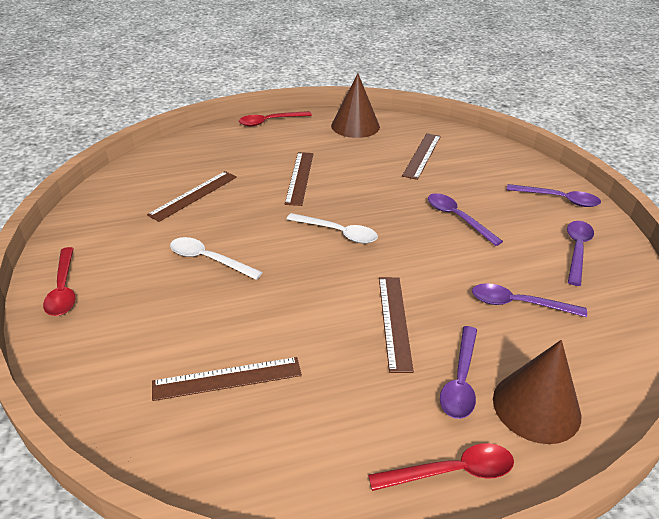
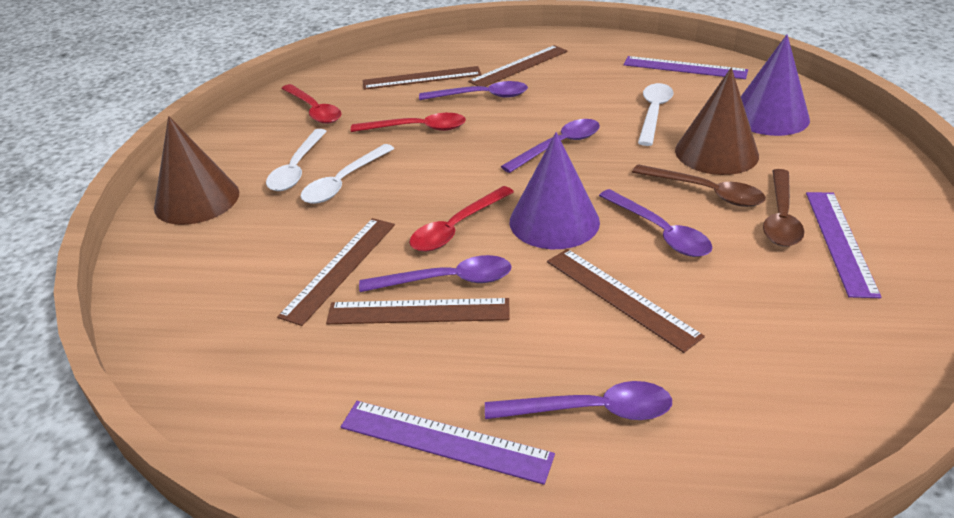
brown spoon: none = 0 -> [632,164,766,207] [763,169,804,246] = 2
purple cone: none = 0 -> [510,132,600,249] [741,34,810,136] = 2
purple ruler: none = 0 -> [341,401,555,485] [624,56,748,79] [806,192,881,298] = 3
white spoon: [170,237,263,280] [287,213,378,244] = 2 -> [266,129,327,191] [300,144,395,204] [638,83,674,146] = 3

